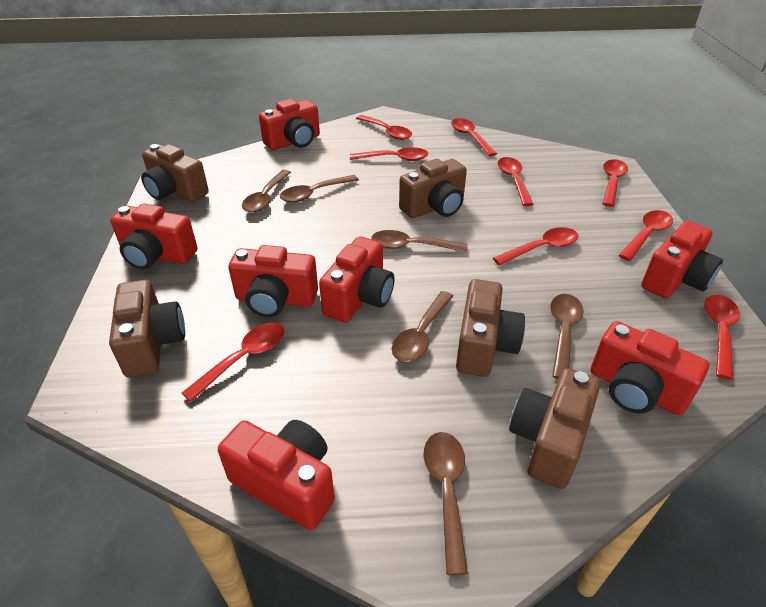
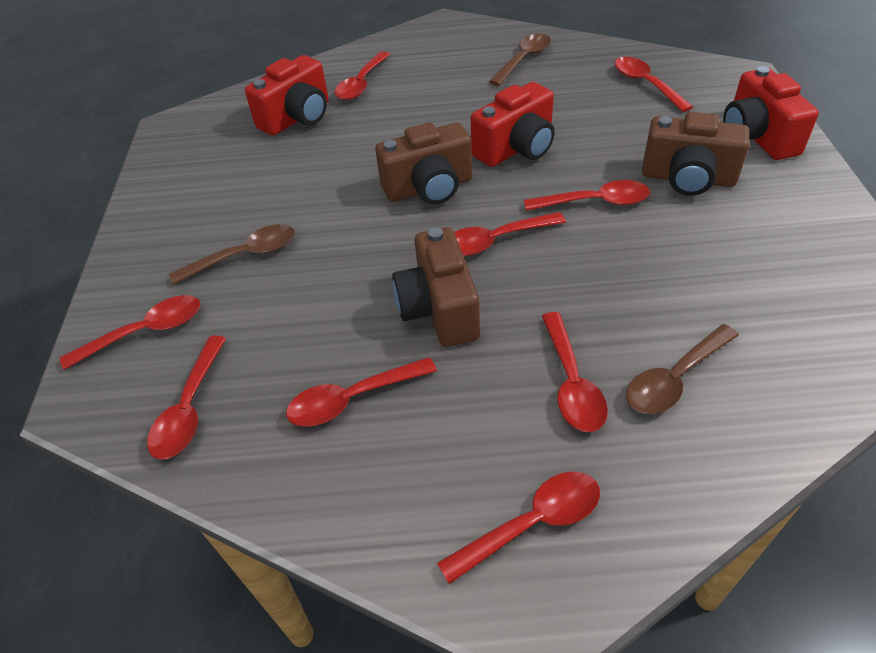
brown camera: [109,280,185,377] [141,144,209,202] [399,159,467,218] [456,279,525,377] [509,368,600,489] = 5 -> [375,122,472,204] [392,227,480,347] [642,112,750,196] = 3
brown spoon: [242,170,291,213] [280,175,359,202] [371,230,468,252] [392,291,453,362] [423,432,468,575] [550,294,584,379] = 6 -> [169,224,295,285] [489,33,551,86] [626,324,739,414] = 3
red camera: [110,203,198,269] [218,420,335,530] [228,245,318,317] [259,99,320,150] [319,236,395,322] [591,321,709,416] [641,221,723,298] = 7 -> [245,55,329,136] [471,82,555,167] [723,66,819,160] = 3

